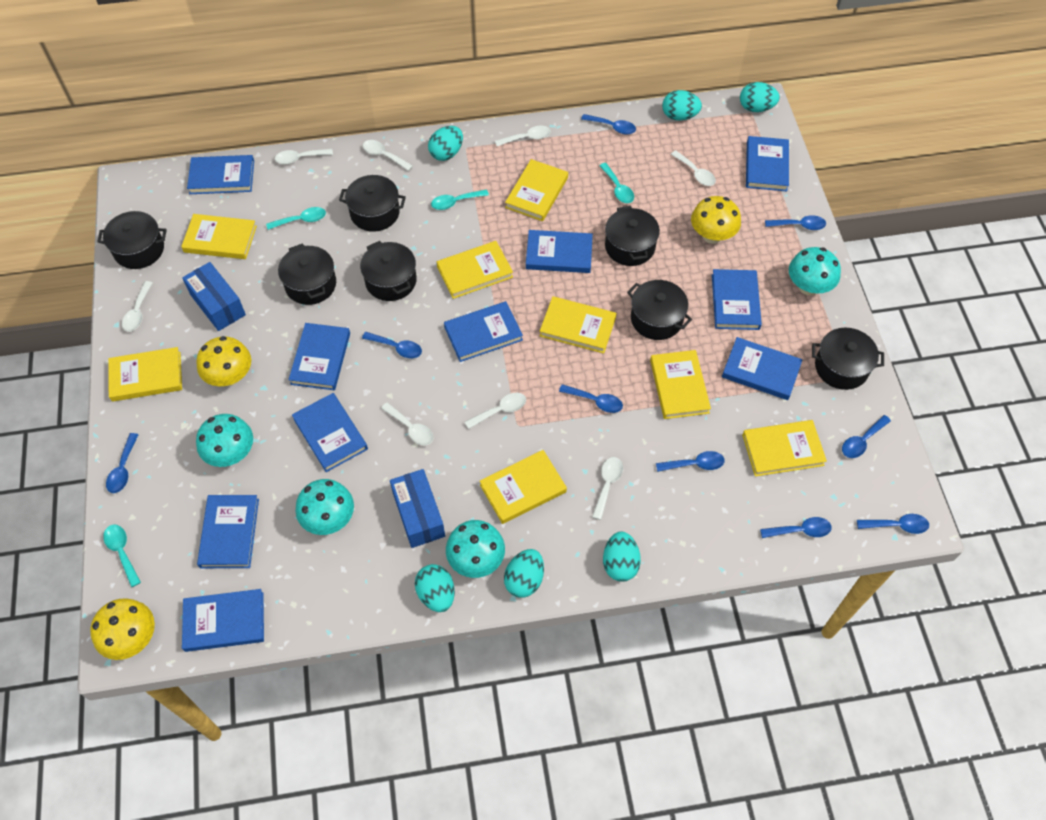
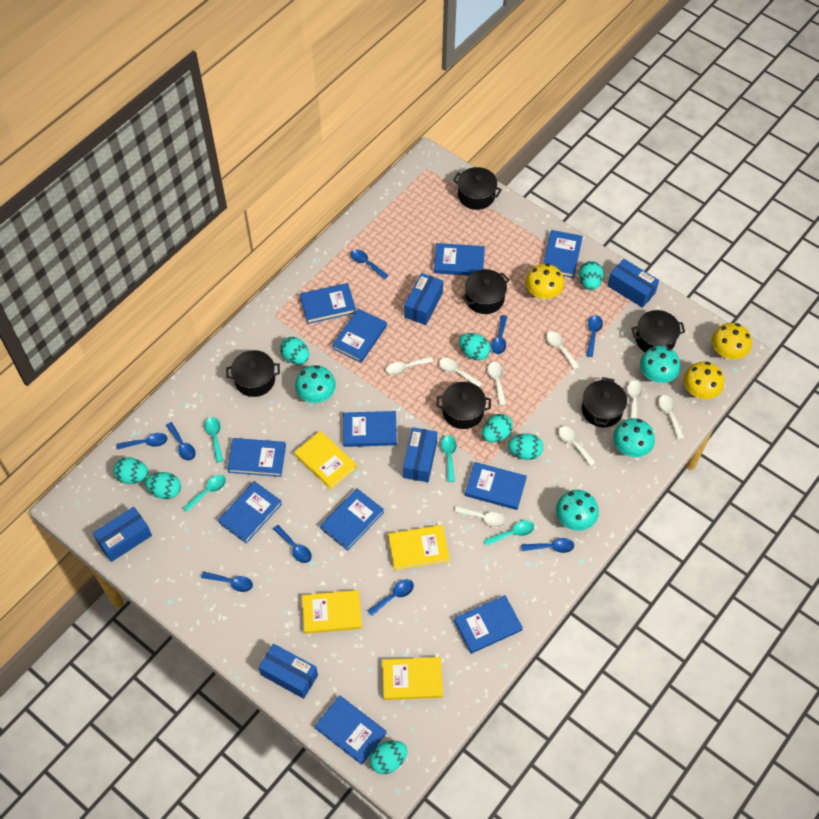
black pot: [97,211,167,269] [278,244,336,305] [339,175,406,232] [360,241,417,301] [605,206,660,266] [627,280,692,340] [812,328,884,390] = 7 -> [226,350,280,397] [436,382,491,429] [453,167,502,210] [462,269,509,314] [582,377,627,427] [631,310,685,352] = 6
blue book: [182,589,264,652] [187,155,254,194] [197,495,259,568] [289,323,350,390] [292,393,368,472] [444,301,523,362] [526,230,593,273] [712,269,762,330] [722,337,803,400] [746,136,789,191] = 10 -> [218,481,282,544] [227,438,286,477] [300,283,356,324] [315,695,386,765] [320,488,384,551] [332,309,387,363] [343,411,397,447] [434,243,485,276] [454,595,523,654] [465,462,527,510] [543,230,583,278] = 11
blue box: [182,262,246,331] [390,469,445,548] = 2 -> [93,507,152,562] [259,644,318,699] [403,427,437,482] [404,273,443,325] [608,259,659,308] = 5
turquoise egg: [415,564,455,612] [428,126,463,161] [504,549,544,598] [603,532,641,582] [662,90,702,120] [740,82,780,112] = 6 -> [113,457,149,484] [145,472,181,499] [280,337,309,364] [369,741,407,774] [459,333,491,360] [482,414,513,443] [508,434,543,460] [579,261,604,290] = 8
yellow book: [108,347,182,402] [181,214,257,259] [437,241,513,299] [480,450,567,524] [505,159,568,221] [540,296,617,353] [650,350,711,419] [742,420,827,477] = 8 -> [294,431,357,490] [302,590,362,634] [382,657,443,700] [388,525,450,570] = 4

